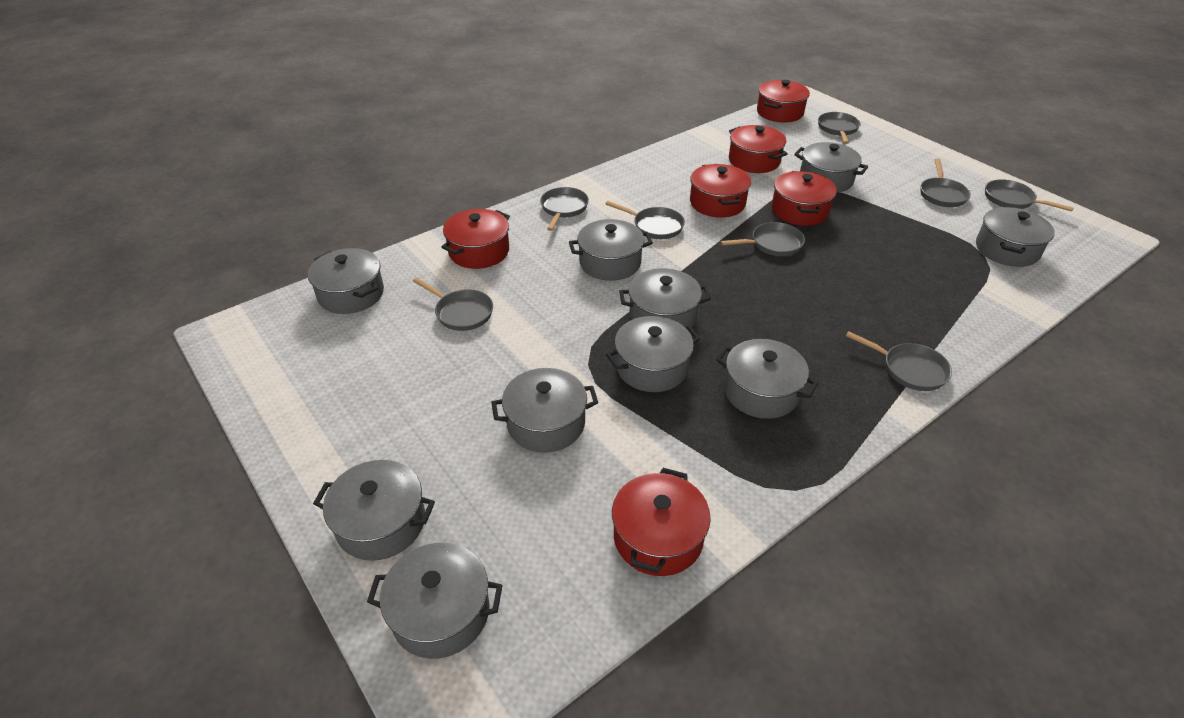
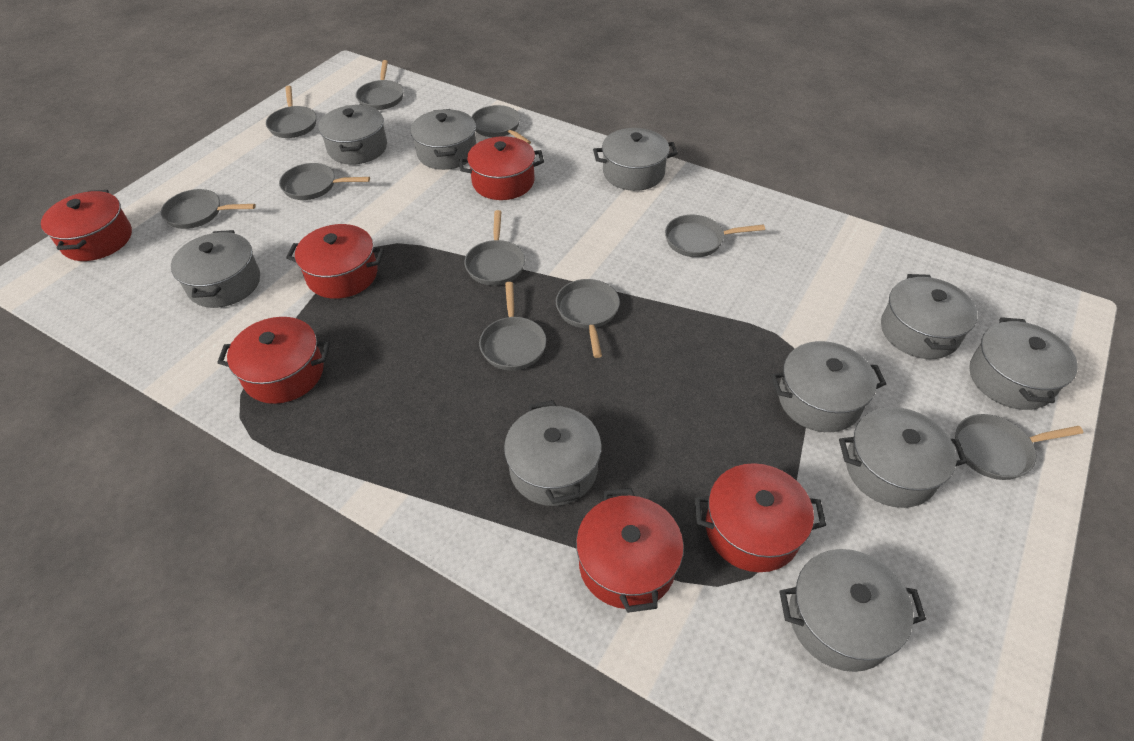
grey pan: [413,277,493,331] [540,187,589,231] [606,201,685,239] [721,222,805,256] [818,112,861,144] [846,331,952,391] [920,158,971,207] [985,179,1073,211] = 8 -> [161,189,256,229] [266,86,316,138] [279,163,370,200] [356,60,404,110] [464,210,525,285] [472,105,531,144] [479,282,546,370] [556,279,620,358] [665,215,765,257] [955,414,1083,480] = 10

